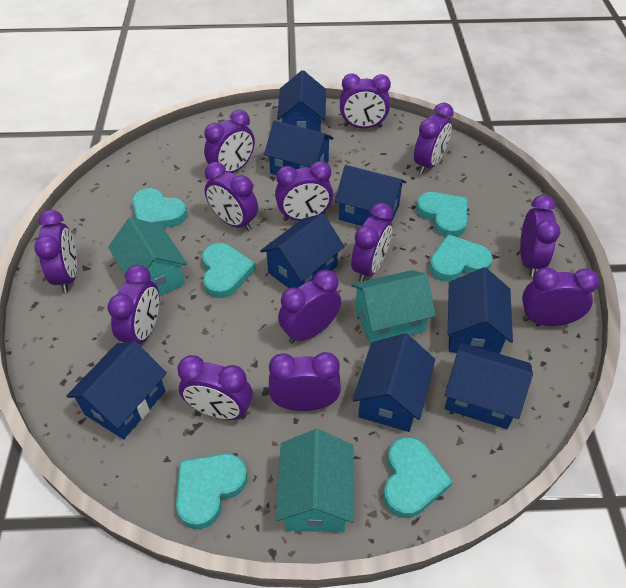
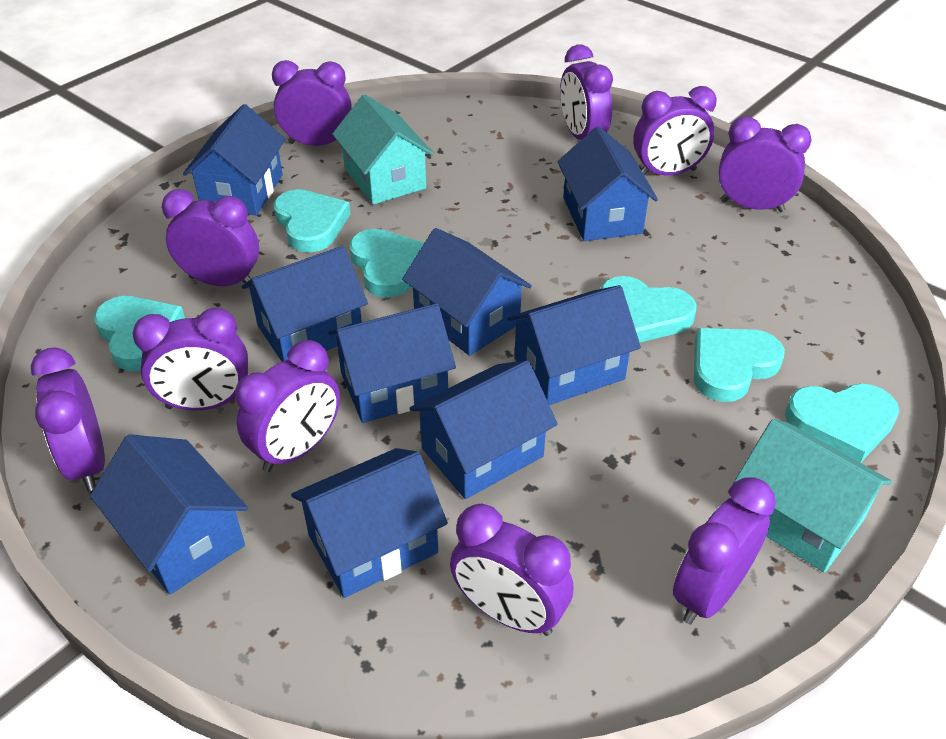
blue house: [66,341,167,439] [260,214,345,288] [264,120,333,175] [277,70,326,132] [335,165,406,226] [353,333,435,432] [444,342,533,429] [448,267,513,354] = 8 -> [90,434,248,594] [183,104,286,216] [242,246,368,362] [291,448,448,598] [329,303,456,423] [402,228,532,356] [409,360,558,499] [507,285,641,405] [557,126,658,241] = 9
purple clock: [34,210,77,293] [107,265,159,344] [177,355,253,420] [204,110,255,173] [205,162,258,231] [269,352,341,411] [275,161,333,221] [278,270,341,344] [340,73,391,128] [351,203,393,282] [414,103,454,174] [520,195,560,277] [522,267,599,326] = 13 -> [31,347,105,491] [133,307,248,411] [162,189,259,286] [235,340,340,472] [272,60,352,146] [450,503,573,636] [560,45,613,140] [633,86,717,176] [673,477,776,624] [718,116,812,212] = 10
turquoise house: [108,217,187,296] [276,429,354,532] [352,270,436,345] = 3 -> [332,94,434,205] [733,419,892,573] = 2

